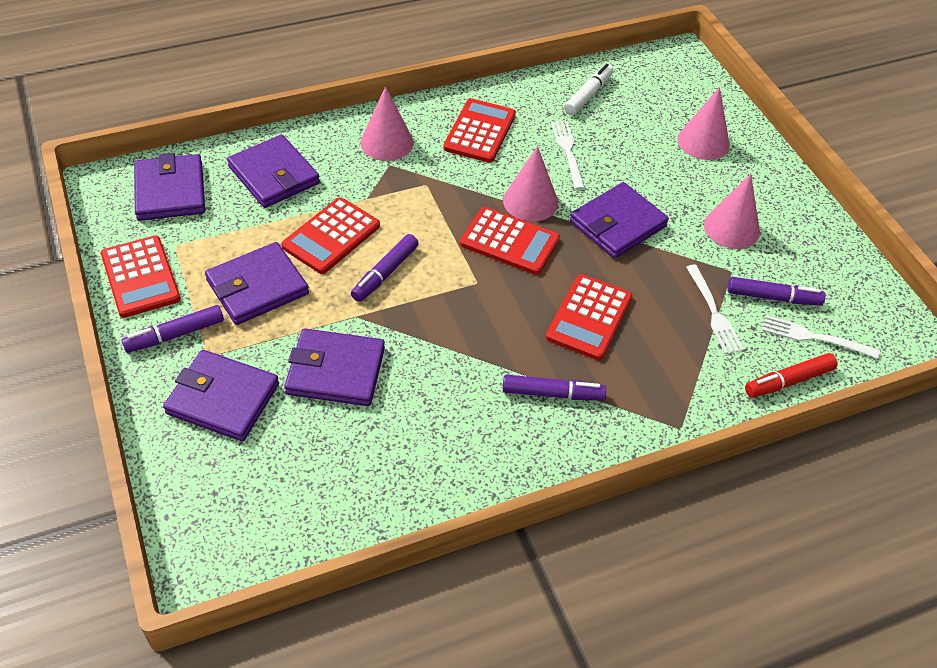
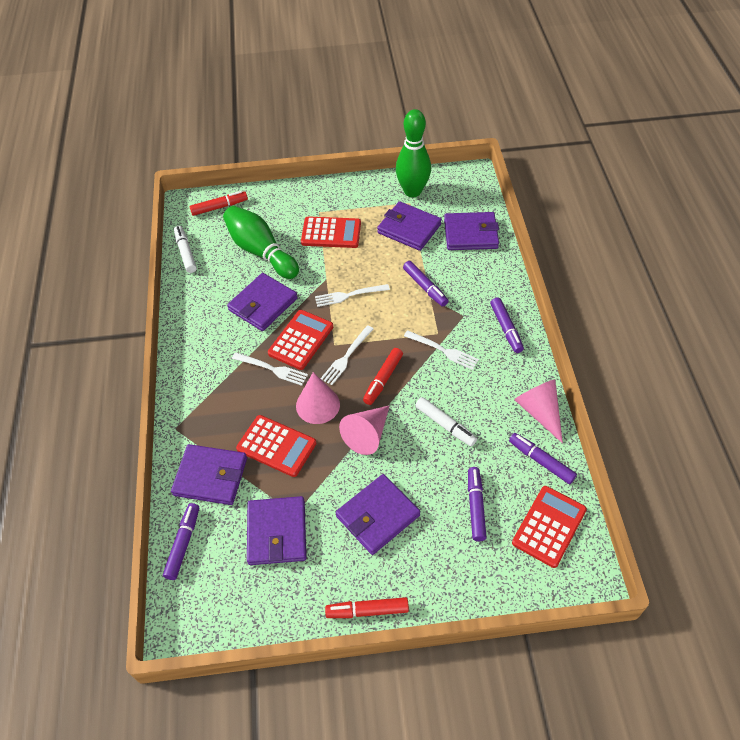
green bowling pin: none = 0 -> [223,206,299,279] [396,109,431,197] = 2
pink cone: [360,86,414,161] [503,146,558,222] [678,87,730,160] [704,174,760,249] = 4 -> [296,372,340,424] [339,405,390,455] [514,379,563,443] = 3
purple marker: [121,305,224,353] [351,234,419,302] [503,375,606,400] [727,277,825,306] = 4 -> [163,503,199,580] [403,261,448,307] [468,467,487,541] [490,297,524,353] [509,433,577,484] = 5
red calculator: [101,235,181,318] [281,197,380,274] [443,98,516,163] [460,207,560,275] [546,274,633,360] = 5 -> [236,415,316,477] [268,310,333,370] [301,216,361,248] [512,486,587,568] = 4
red marker: [745,353,838,398] = 1 -> [190,191,248,216] [325,597,409,618] [363,348,403,405] = 3
white fork: [551,121,585,190] [686,265,744,354] [762,315,880,359] = 3 -> [232,352,308,386] [315,284,390,307] [320,325,373,385] [404,330,479,370] = 4
white marker: [564,64,614,115] = 1 -> [174,226,197,273] [415,397,477,446] = 2

